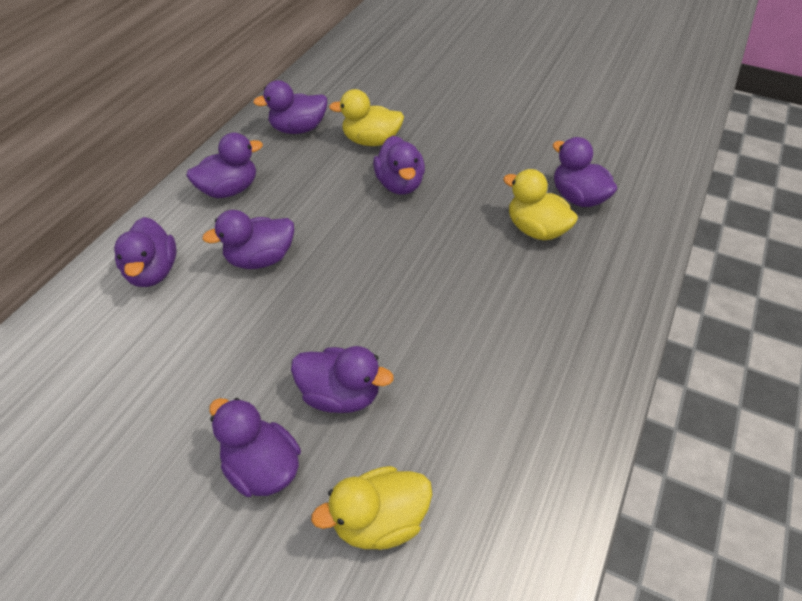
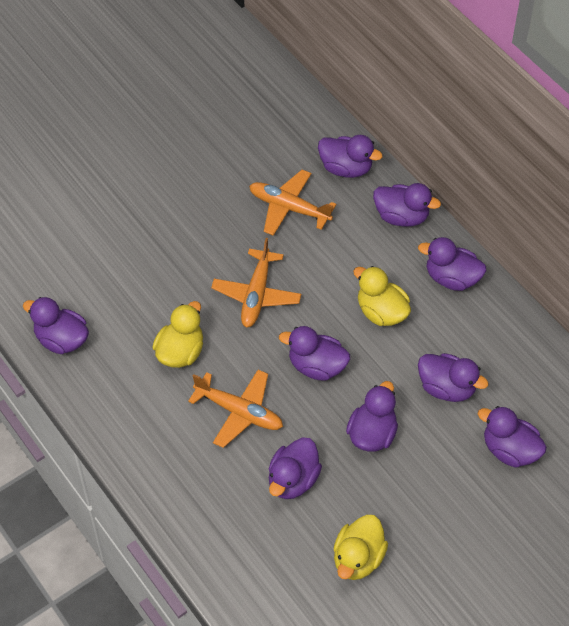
orange plane: none = 0 -> [188,369,283,448] [211,238,301,328] [249,170,336,236] = 3
purple duck: [114,217,176,287] [187,133,263,198] [202,210,294,269] [209,398,301,497] [253,80,327,134] [291,346,394,413] [373,136,425,195] [553,137,617,207] = 8 -> [23,297,89,354] [269,437,322,499] [279,326,350,381] [318,135,383,178] [346,381,398,452] [373,183,441,227] [418,237,486,291] [418,353,489,402] [478,406,547,468] = 9

